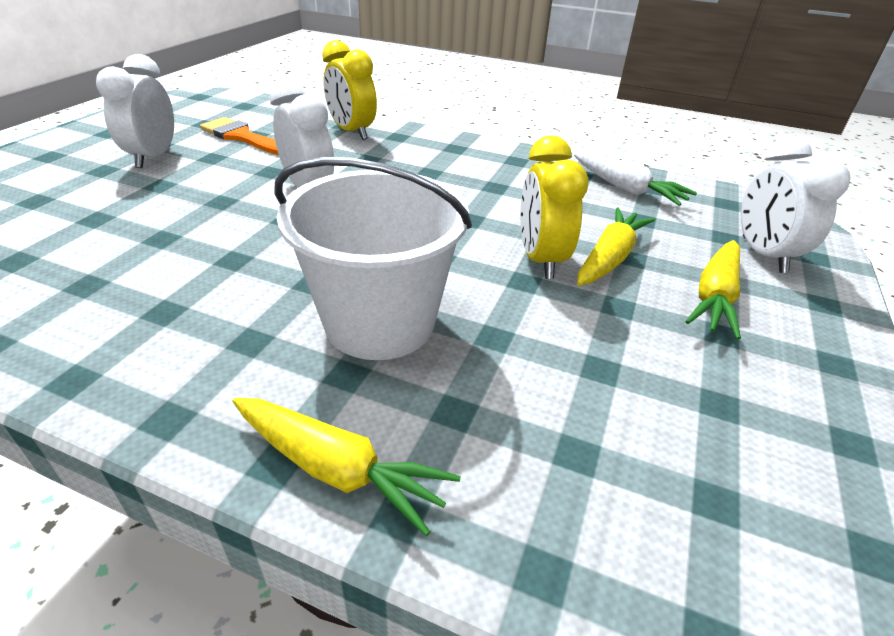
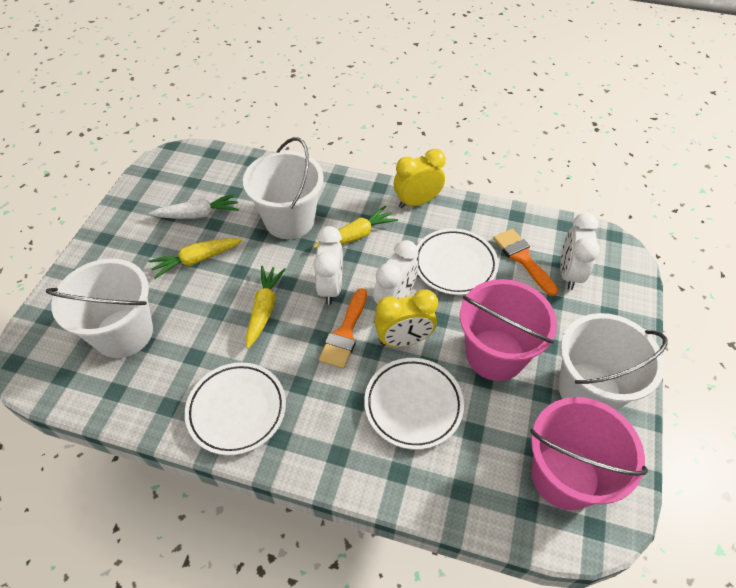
orange brush: [200,117,279,155] = 1 -> [319,288,367,369] [493,229,558,296] = 2
pink bucket: none = 0 -> [460,279,557,381] [530,397,648,510] = 2
white bucket: [274,157,472,360] = 1 -> [46,258,153,358] [243,137,324,239] [558,313,668,410] = 3
white plate: none = 0 -> [185,362,286,455] [364,358,464,450] [416,228,498,295] = 3

